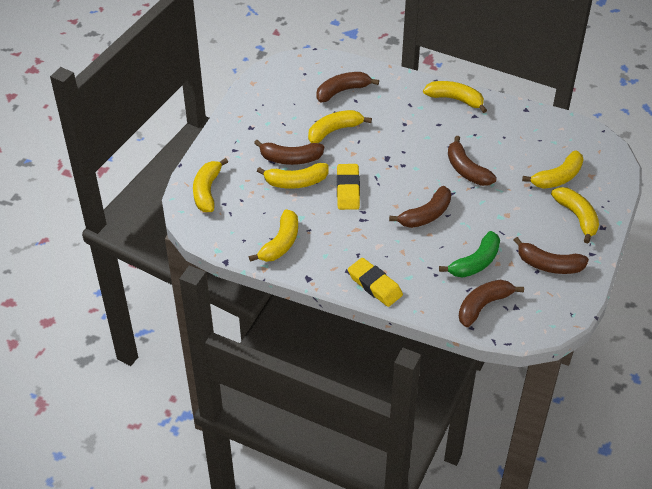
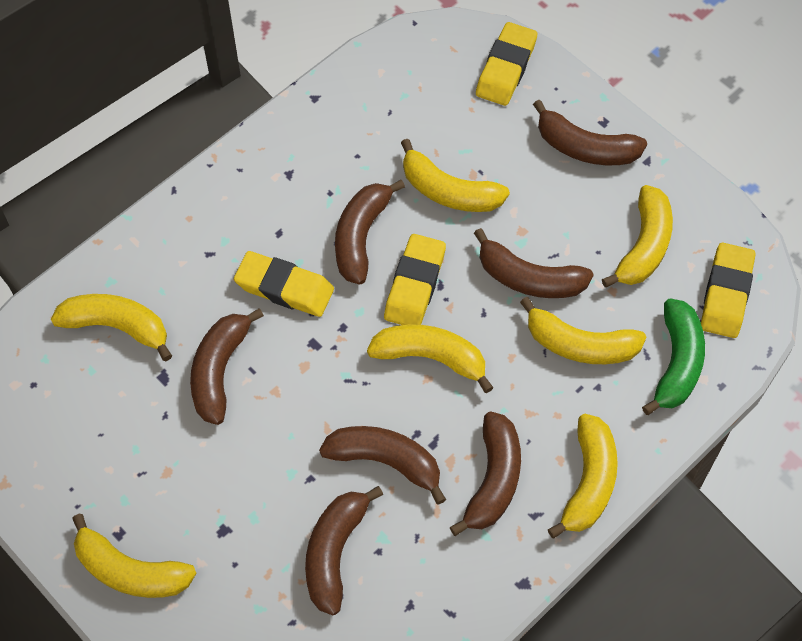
brown banana: [254,140,324,165] [316,72,379,102] [389,186,451,228] [448,136,497,186] [459,280,524,327] [514,237,589,274] = 6 -> [190,308,264,425] [305,486,383,616] [319,426,446,505] [335,180,405,284] [449,411,521,536] [474,228,594,298] [533,100,647,165] = 7
yellow eraser: [337,164,360,210] [348,258,403,307] = 2 -> [234,251,334,317] [384,234,446,325] [476,22,537,106] [701,243,755,338] = 4

